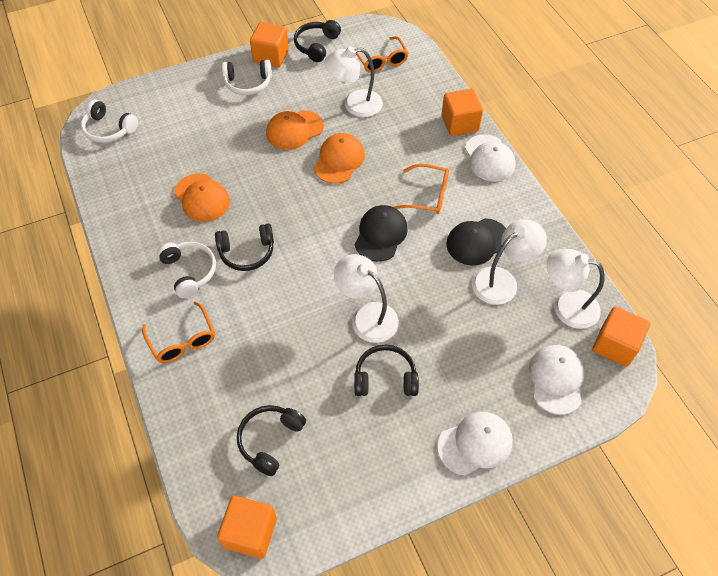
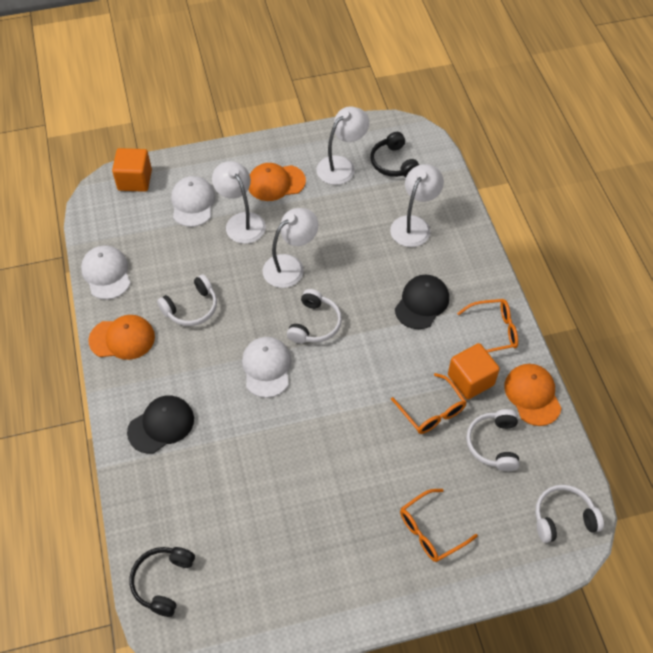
black headphones: [215,224,274,271] [237,405,306,476] [294,20,341,62] [354,345,419,396] = 4 -> [130,547,195,617] [370,132,419,177] = 2
orange cube: [217,496,277,559] [250,22,289,67] [441,88,483,136] [592,307,650,367] = 4 -> [112,148,152,192] [448,343,500,400] = 2
white headphones: [81,100,138,143] [157,242,216,298] [222,60,272,95] = 3 -> [157,275,217,326] [287,289,342,344] [466,409,520,471] [535,485,604,543] = 4

